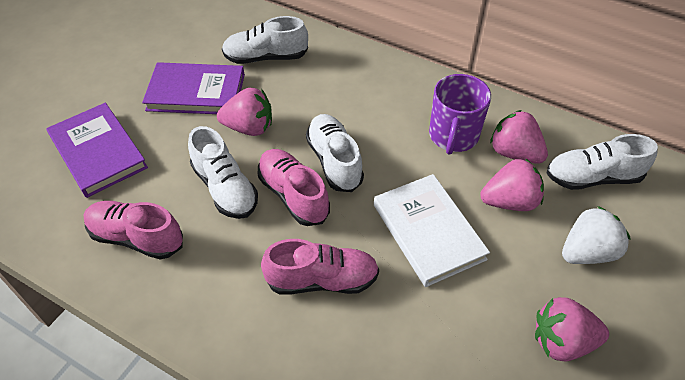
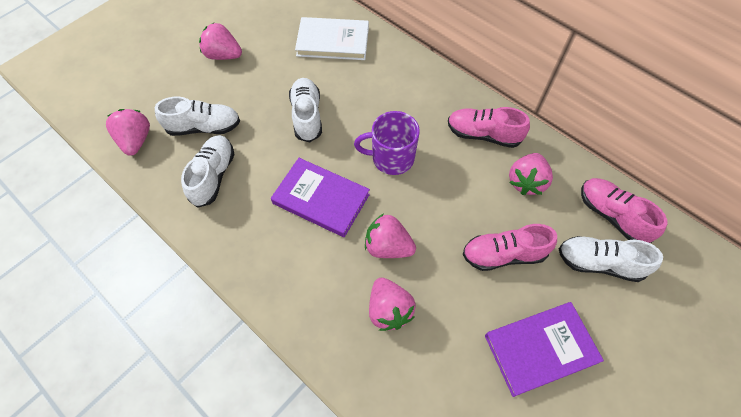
pink strawberry: [217,88,272,136] [480,158,544,211] [490,110,548,164] [535,297,609,362] = 4 -> [106,109,150,156] [199,23,242,60] [365,214,416,258] [369,278,416,331] [509,153,553,195] = 5
white strawberry: [562,206,631,264] = 1 -> none = 0

